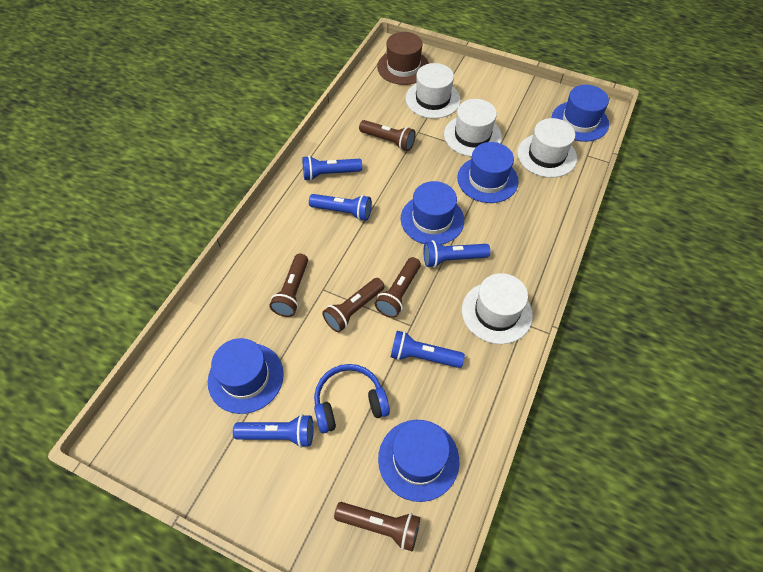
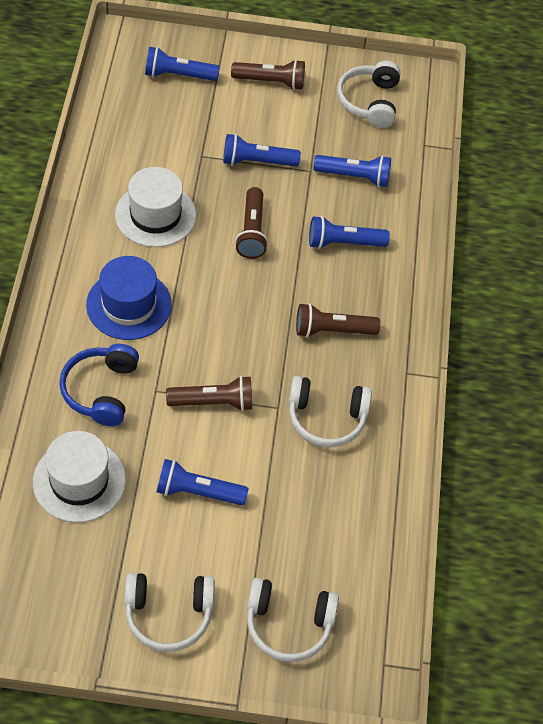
blue hat: [208,338,284,414] [378,420,459,502] [401,181,464,245] [457,142,519,203] [552,85,609,142] = 5 -> [86,256,172,340] = 1
brown flashlight: [269,254,308,317] [322,278,384,332] [334,502,420,551] [359,120,416,151] [375,257,421,318] = 5 -> [166,376,252,411] [231,59,305,90] [235,187,268,259] [296,303,381,337] = 4
brown hat: [377,32,429,85] = 1 -> none = 0
white hat: [406,63,461,119] [444,99,502,157] [462,273,533,344] [517,118,577,178] = 4 -> [33,431,126,522] [115,167,196,247] = 2
white headphones: none = 0 -> [124,573,215,652] [247,578,339,662] [288,376,372,447] [337,61,400,128] = 4

